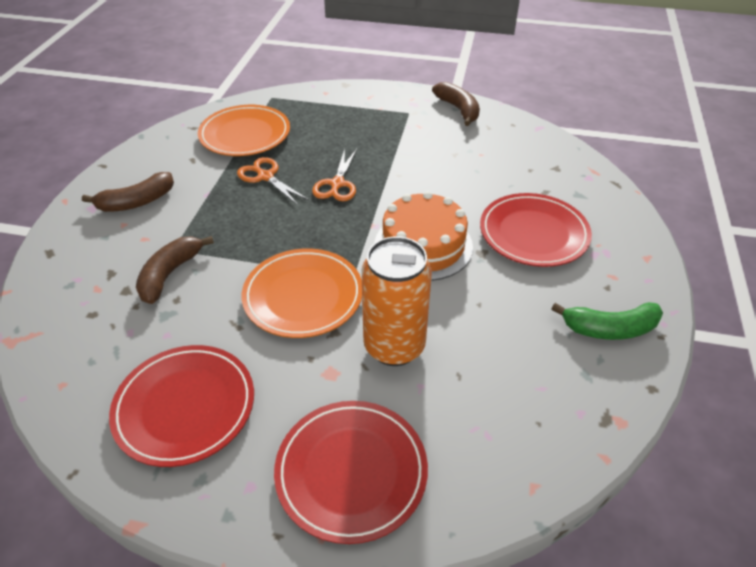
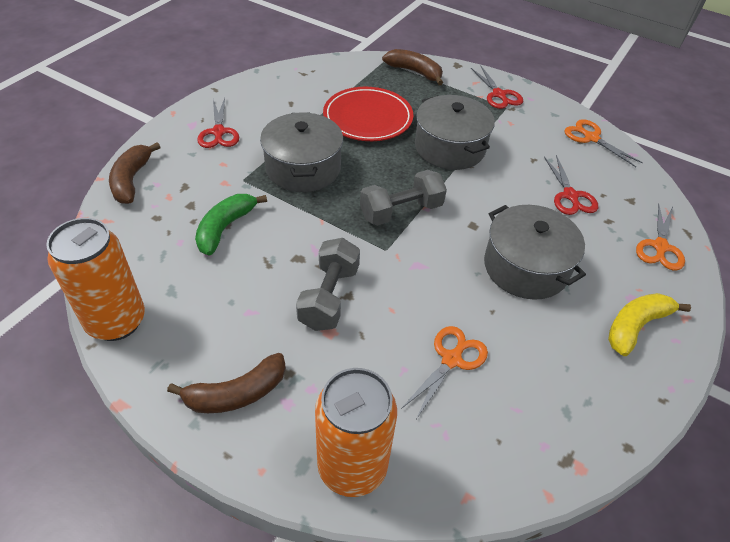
grey dumbbell: none = 0 -> [296,238,360,331] [360,170,447,226] = 2
grey pot: none = 0 -> [260,112,343,192] [415,95,495,170] [484,205,586,300] = 3
orange cake: [374,191,473,281] = 1 -> none = 0
orange can: [361,236,432,366] = 1 -> [46,218,145,341] [315,368,397,497] = 2
orange plate: [198,105,290,156] [242,249,362,338] = 2 -> none = 0
orange scissors: [237,157,309,205] [312,149,357,201] = 2 -> [401,326,488,419] [564,119,643,167] [636,203,685,271] = 3
red plate: [109,345,254,467] [274,401,428,544] [480,193,592,267] = 3 -> [323,87,413,141] = 1
red scissors: none = 0 -> [197,98,239,148] [471,65,523,109] [544,155,598,215] = 3
yellow banana: none = 0 -> [608,293,691,356] = 1

